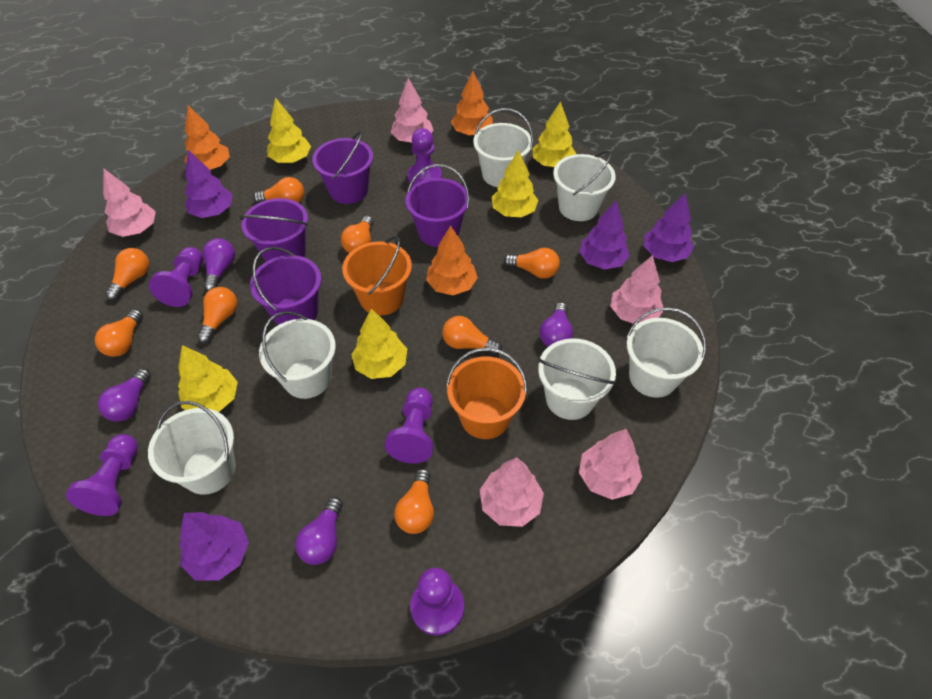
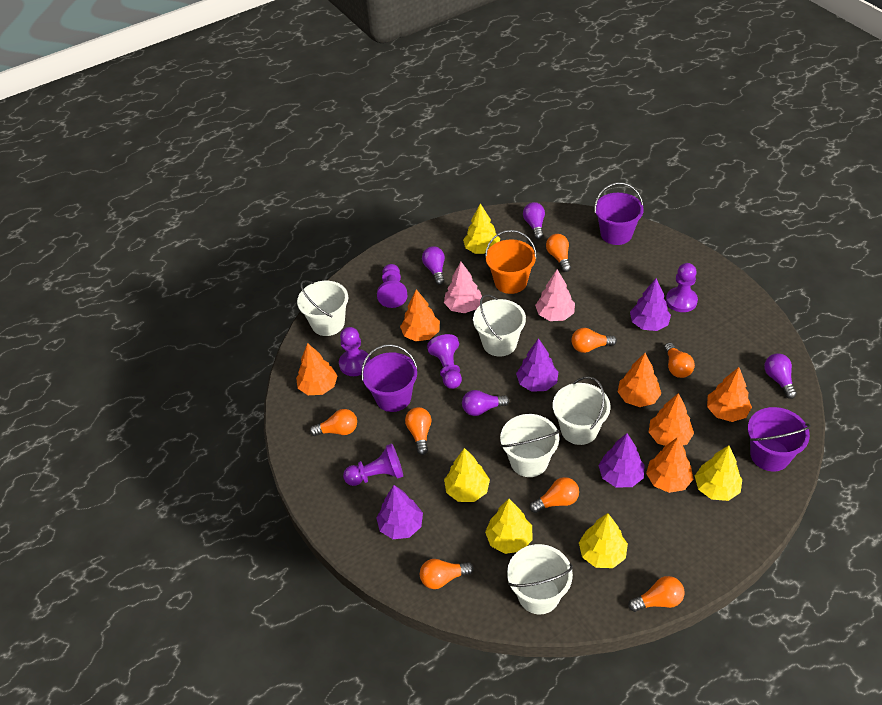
orange bucket: [342,236,412,316] [446,348,527,439] = 2 -> [485,230,537,294] = 1
orange tree: [184,105,230,170] [426,225,478,295] [451,71,493,136] = 3 -> [296,343,338,395] [400,289,440,342] [618,353,661,407] [646,437,693,493] [649,393,694,446] [707,367,752,422] = 6
pink tree: [103,168,156,237] [391,78,434,143] [480,457,544,527] [579,429,642,500] [611,255,664,324] = 5 -> [444,262,482,313] [535,269,575,321] = 2
purple bucket: [239,198,308,262] [250,247,321,325] [312,131,373,204] [405,164,470,247] = 4 -> [361,344,417,412] [594,183,644,245] [748,407,811,471] = 3
white bucket: [148,401,236,495] [259,312,336,399] [473,108,533,187] [538,338,616,420] [553,151,616,221] [626,307,706,398] = 6 -> [297,280,348,336] [473,295,526,357] [500,414,560,477] [507,544,573,614] [553,376,611,445] = 5

